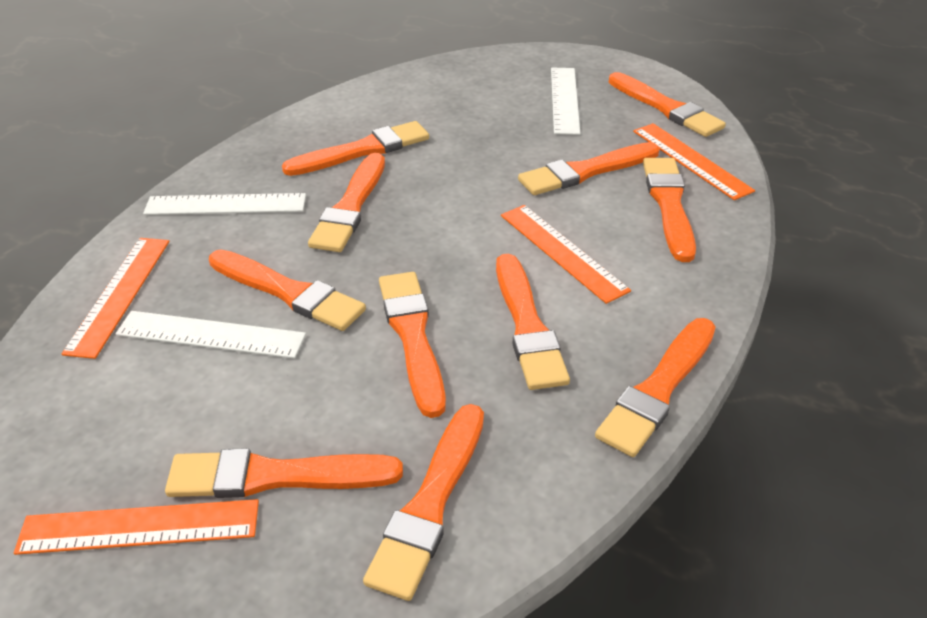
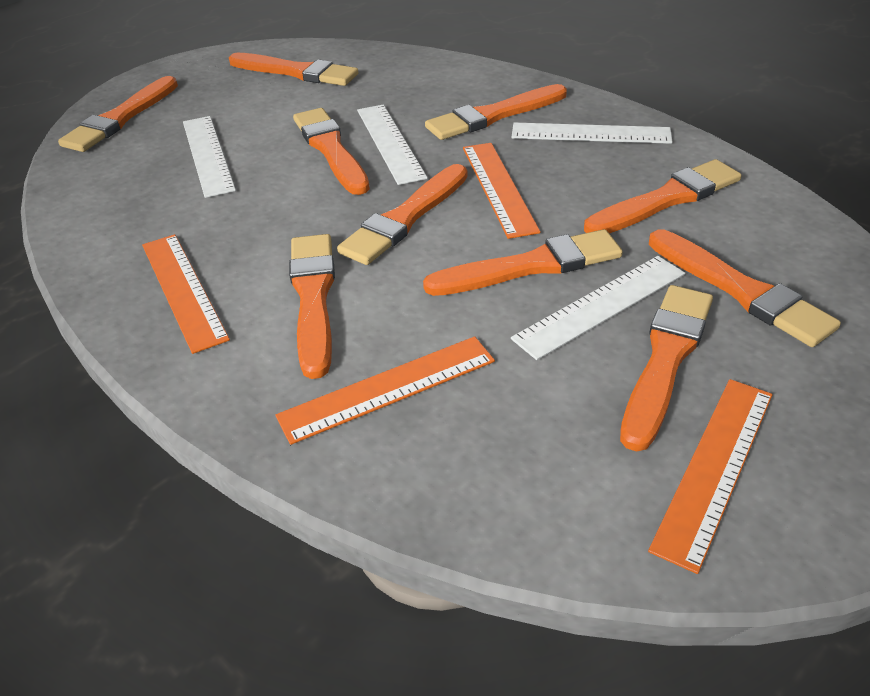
orange brush: [165,448,403,498] [209,249,366,331] [282,121,429,176] [308,153,385,252] [363,404,484,601] [379,272,446,418] [496,254,570,390] [518,142,660,195] [595,318,716,457] [609,72,726,137] [643,158,696,262] = 11 -> [58,76,178,152] [229,53,358,86] [289,234,335,379] [293,108,370,195] [337,164,468,265] [423,229,623,296] [425,84,567,140] [584,159,741,233] [620,285,713,452] [649,229,841,347] = 10
white ruler: [116,311,306,358] [143,193,306,215] [551,68,580,135] = 3 -> [183,116,236,198] [357,105,428,185] [511,122,672,144] [511,256,685,360] = 4

